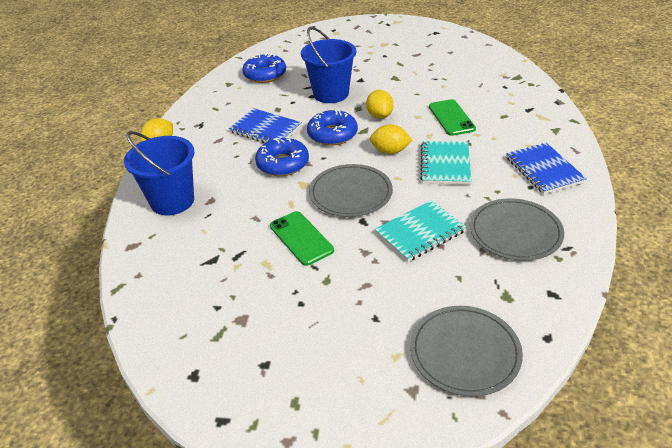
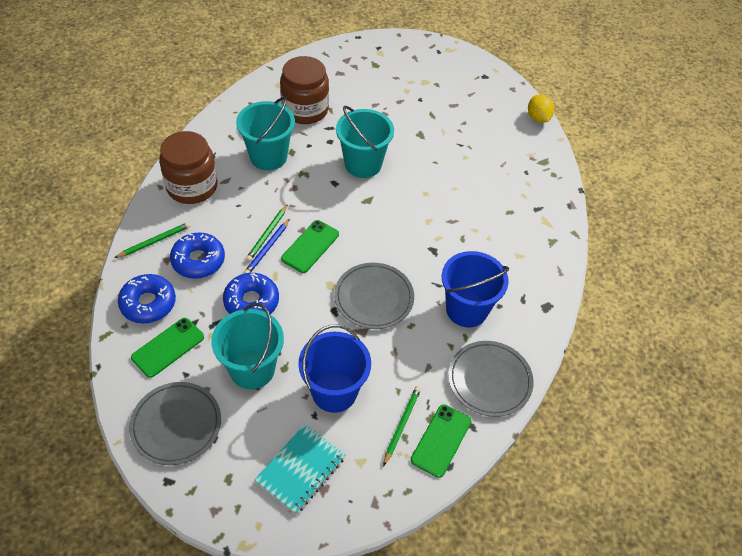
blue notebook: [229,108,302,143] [506,143,587,194] = 2 -> none = 0
blue pencil: none = 0 -> [244,219,290,274] = 1
brown jar: none = 0 -> [159,131,217,204] [280,56,329,124] = 2
green pencil: none = 0 -> [114,222,191,258] [246,204,288,262] [383,386,421,466] = 3
green phone: [270,211,334,266] [429,99,476,136] = 2 -> [131,318,204,378] [281,220,339,273] [411,404,471,478] = 3
turquoise bucket: none = 0 -> [211,303,284,389] [236,97,295,170] [336,106,394,178] = 3
turquoise notebook: [375,200,466,262] [420,141,472,185] = 2 -> [254,424,346,514] = 1
yellow lemon: [140,118,173,142] [366,90,394,119] [370,124,412,154] = 3 -> [528,95,554,123] = 1

